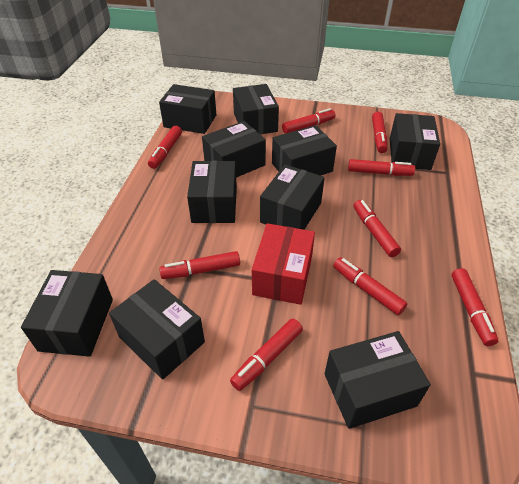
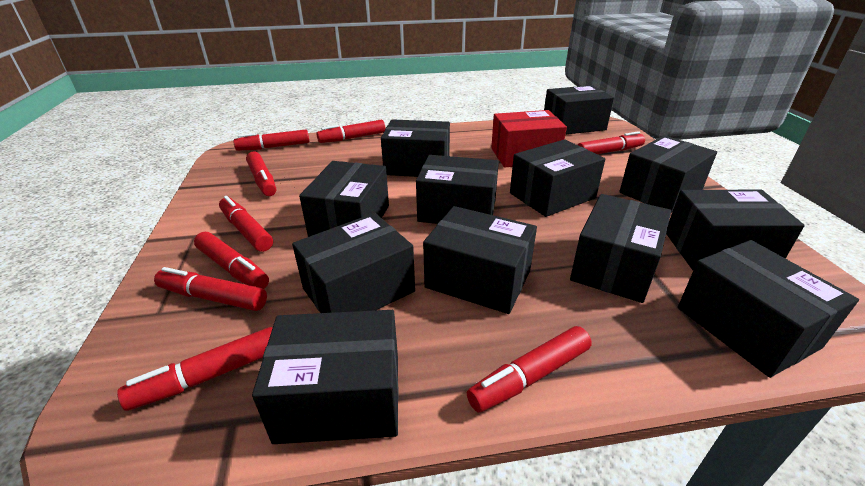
black box: [21,270,113,357] [109,279,205,380] [159,84,216,134] [187,161,237,223] [202,121,266,178] [233,84,279,135] [260,164,325,230] [272,125,337,176] [325,331,431,429] [390,113,440,170] = 10 -> [252,310,399,444] [292,213,415,313] [299,161,389,237] [381,119,450,177] [416,155,499,224] [423,206,537,314] [510,139,605,217] [544,85,614,135] [570,194,671,303] [619,135,717,213] [666,190,805,270] [678,240,859,378] = 12

